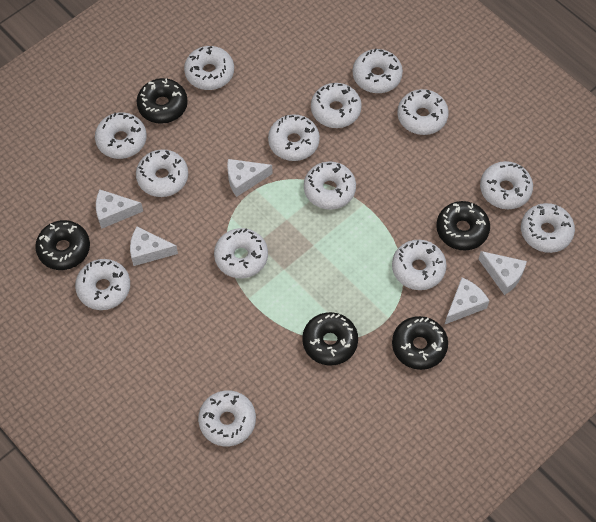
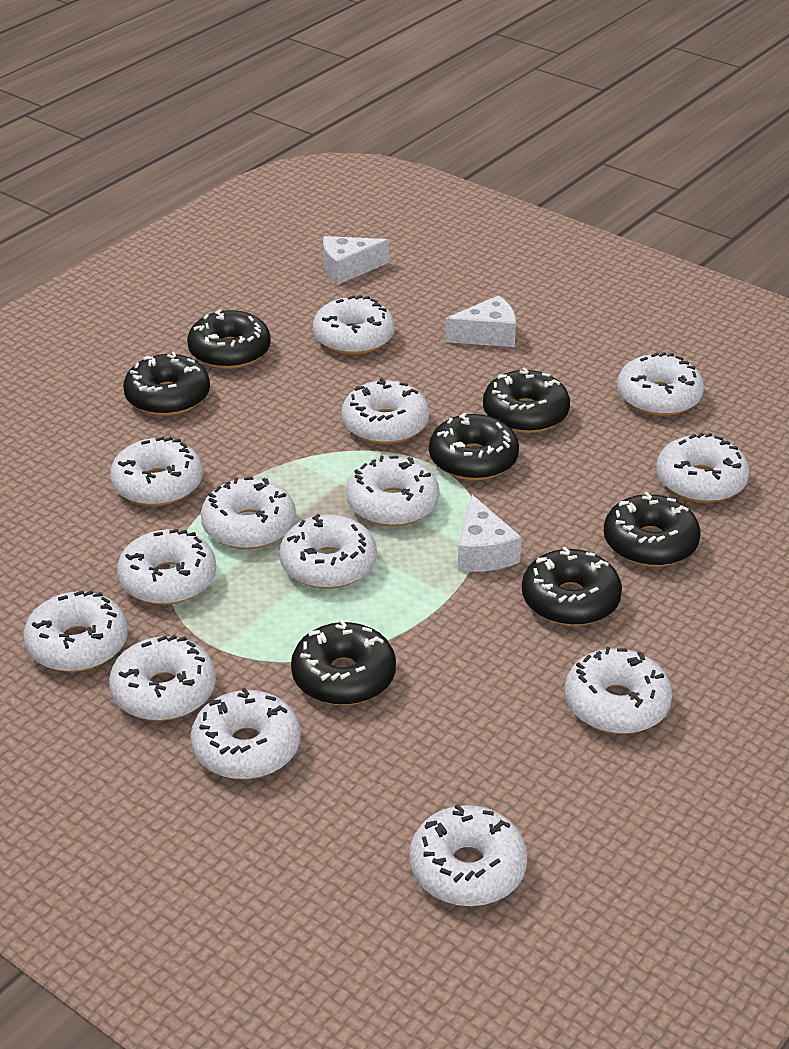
black donut: [35,220,90,270] [137,78,188,124] [302,312,358,365] [392,316,448,370] [436,201,490,251] = 5 -> [123,351,210,416] [187,309,271,369] [291,620,396,705] [429,413,519,480] [483,367,570,433] [522,547,622,626] [604,492,701,567] = 7
white cheese: [96,189,143,229] [130,227,178,266] [227,159,273,197] [445,278,489,324] [479,251,527,295] = 5 -> [323,236,389,285] [445,295,516,347] [458,495,522,572] = 3

